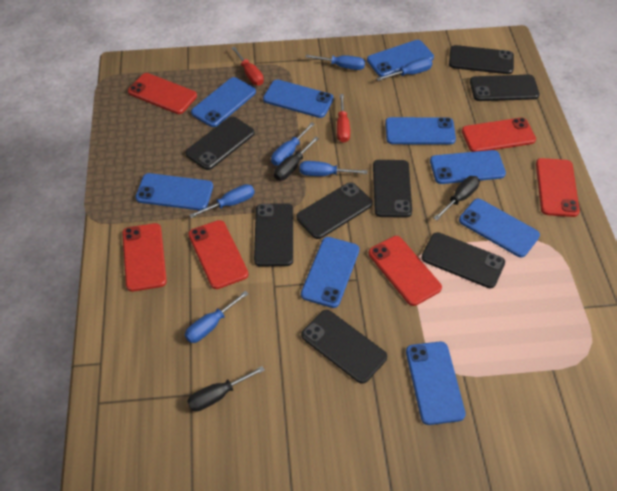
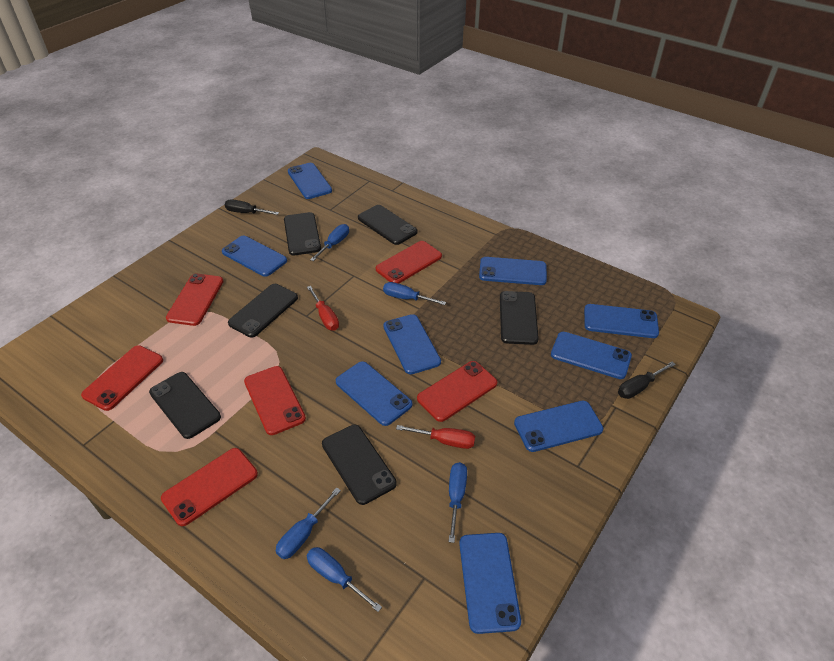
black phone: [185,116,255,170] [254,203,293,266] [296,182,373,239] [301,310,387,384] [373,160,412,218] [421,232,505,288] [449,45,514,74] [470,75,540,101] = 8 -> [149,372,221,439] [228,284,298,337] [284,212,321,255] [322,425,397,505] [358,205,418,245] [500,291,539,345] = 6
black screwdriver: [187,366,265,412] [274,136,319,180] [434,176,480,220] = 3 -> [225,199,279,215] [618,361,676,399] = 2
blue screwdriver: [185,291,249,343] [189,184,255,218] [271,122,315,166] [300,161,368,176] [305,55,365,70] [376,58,432,81] = 6 -> [276,487,341,559] [307,547,382,612] [310,224,349,261] [383,282,446,305] [449,462,467,543] = 5

